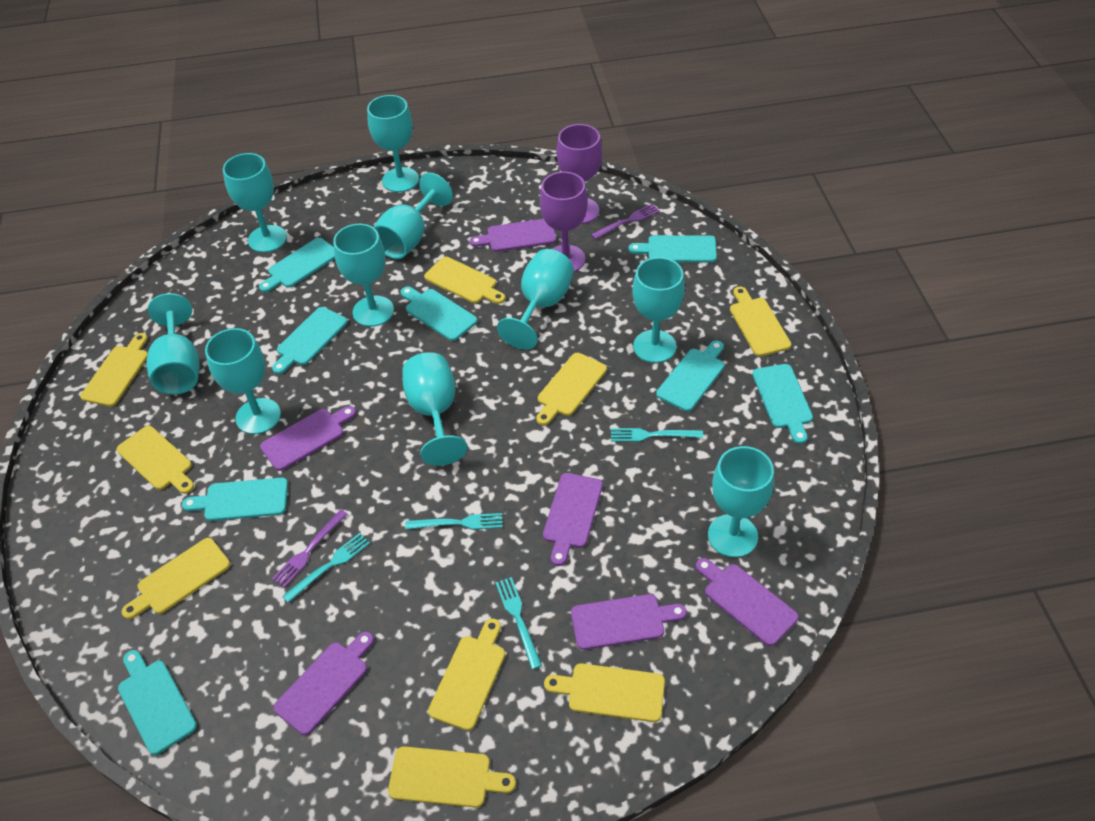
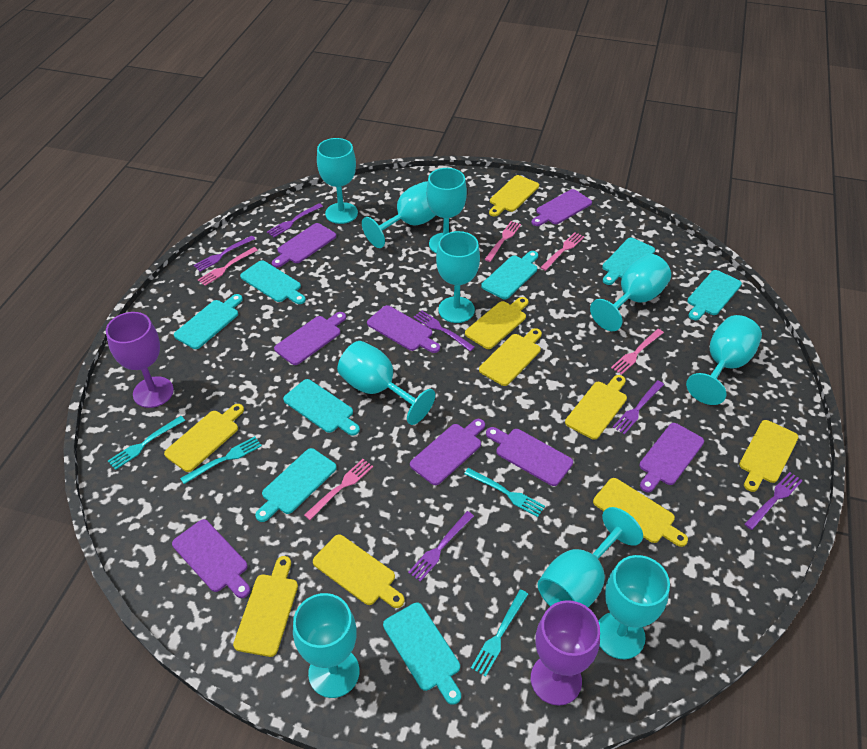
pink fork: none = 0 -> [198,247,258,286] [304,459,373,520] [484,221,521,262] [540,232,584,271] [611,329,664,375] = 5
purple cutting board: [260,406,356,471] [273,632,374,735] [470,219,556,252] [543,473,603,566] [571,594,687,650] [696,558,799,646] = 6 -> [172,519,250,598] [272,223,336,268] [274,312,346,365] [367,305,440,353] [410,419,485,485] [486,427,573,486] [532,189,592,226] [639,423,704,492] = 8
purple fork: [272,509,347,588] [591,204,660,239] = 2 -> [193,236,255,272] [267,203,323,237] [408,511,474,582] [413,310,475,351] [613,380,664,434] [745,472,803,530] = 6

